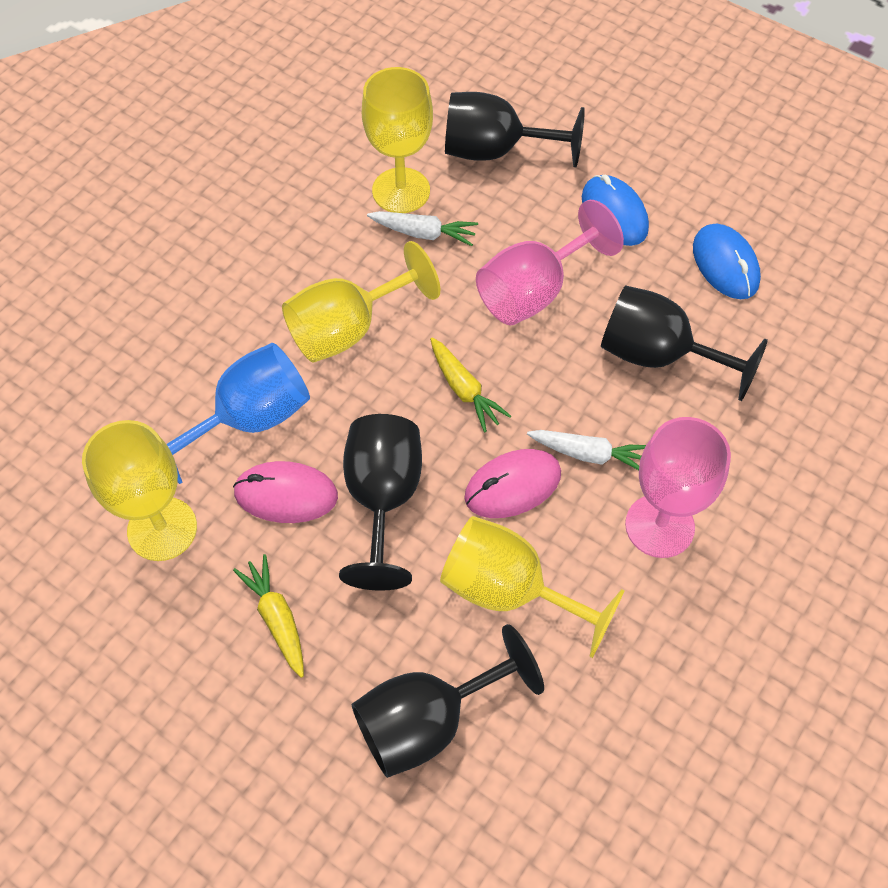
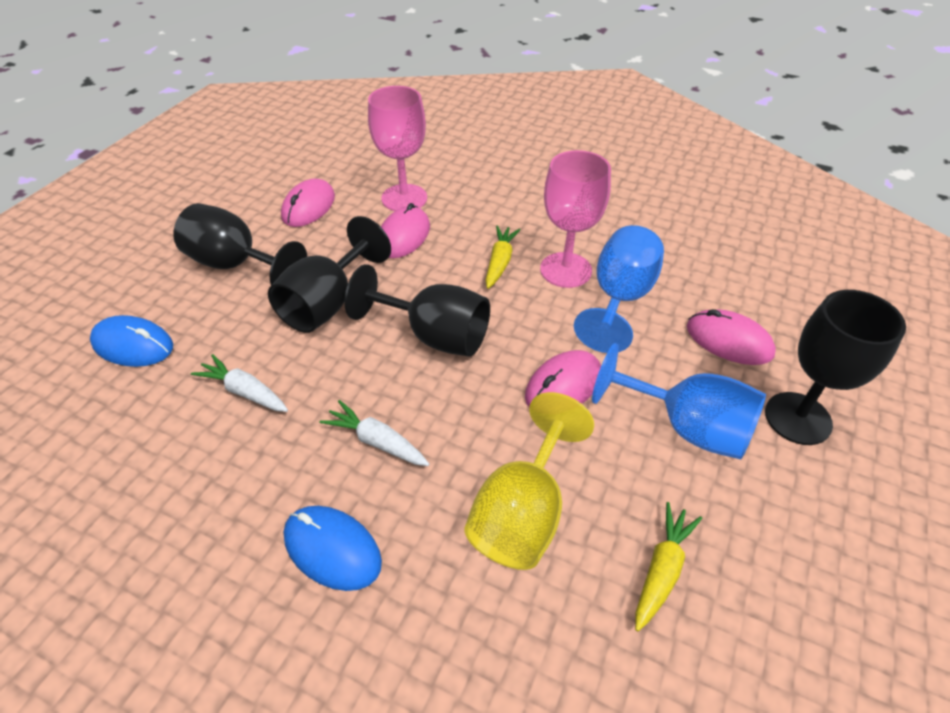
blue goblet: [167,343,310,484] = 1 -> [574,225,664,353] [592,343,766,459] = 2
pink mouse: [233,461,338,523] [464,449,561,518] = 2 -> [281,179,335,227] [381,203,430,258] [525,350,601,407] [687,309,776,365] = 4
yellow goblet: [82,420,197,561] [282,241,440,363] [362,67,433,213] [440,516,625,658] = 4 -> [465,392,594,570] = 1

